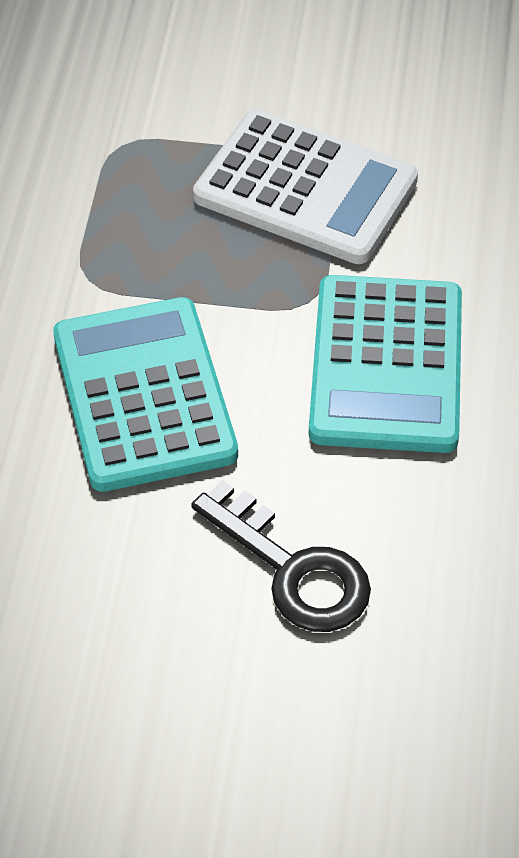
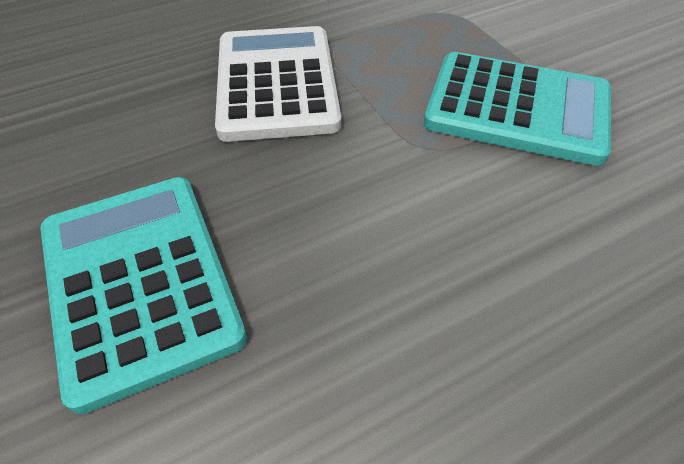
black key: [191,480,371,632] = 1 -> none = 0

